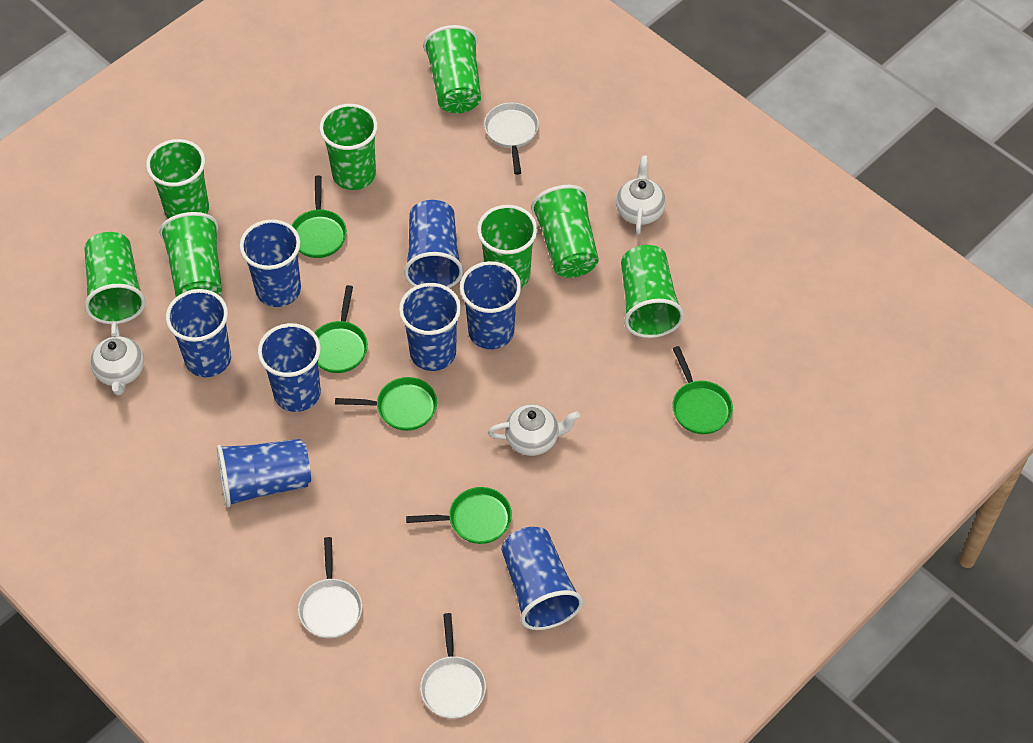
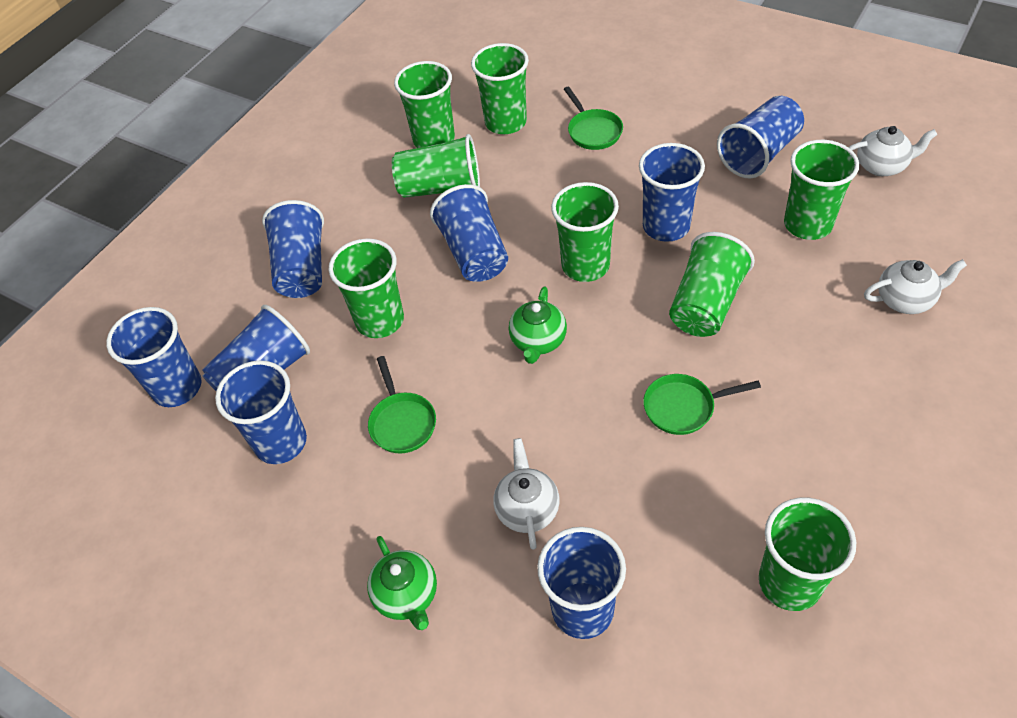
green pan: [291,175,347,258] [314,285,368,373] [335,377,437,431] [406,487,512,544] [672,346,733,434] = 5 -> [368,356,436,453] [564,87,623,150] [643,374,761,435] = 3
green teapot: none = 0 -> [367,536,437,630] [509,287,567,364] = 2
white pan: [298,537,362,638] [420,613,486,719] [484,103,539,175] = 3 -> none = 0

